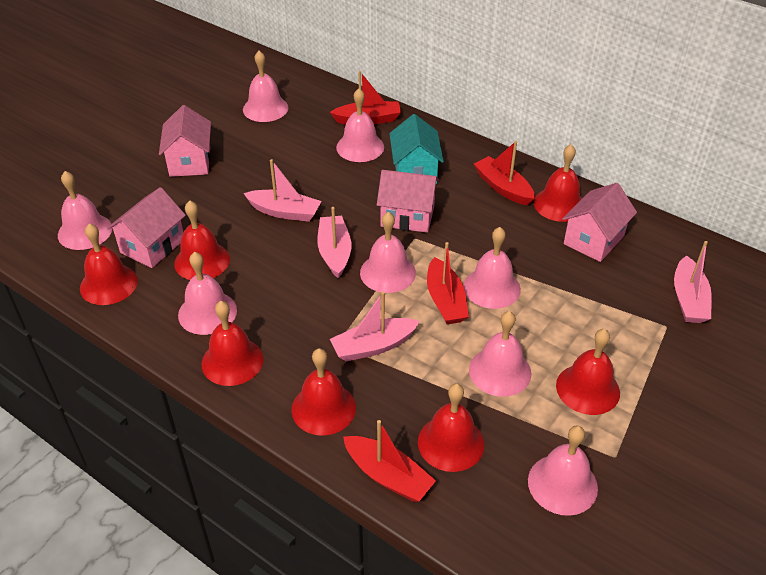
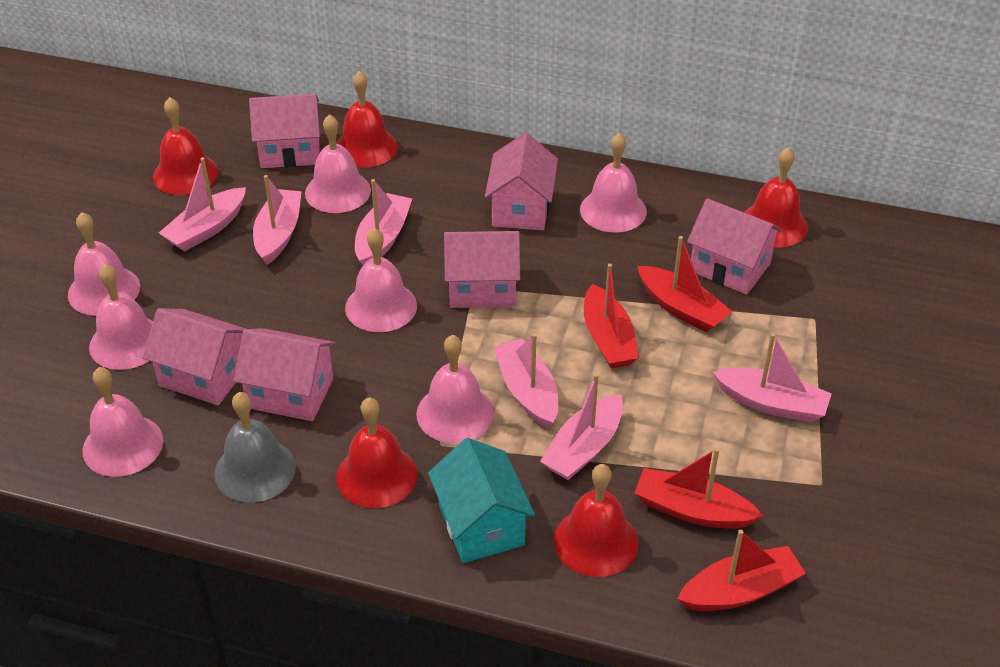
grey bell: none = 0 -> [214,392,296,502] = 1
pink bell: [58,171,112,250] [178,252,237,335] [243,51,288,122] [336,88,384,162] [360,212,416,293] [464,227,521,309] [469,311,531,397] [528,425,598,516] = 8 -> [68,212,140,316] [82,367,164,477] [89,264,153,370] [305,114,371,213] [345,228,417,332] [416,335,494,443] [580,133,647,233] = 7
pink boat: [243,159,321,222] [317,207,352,278] [330,292,420,362] [674,241,712,323] = 4 -> [159,157,246,251] [253,175,302,265] [355,179,412,265] [494,333,559,428] [540,373,623,480] [713,333,832,422] = 6
pink house: [107,187,186,268] [159,105,211,177] [377,170,439,233] [562,183,637,262] = 4 -> [142,308,246,405] [234,328,336,421] [249,94,320,168] [444,231,520,308] [485,133,558,230] [687,198,783,295] = 6
red bell: [80,223,138,305] [174,200,230,280] [202,301,263,386] [291,348,356,436] [418,383,484,472] [534,144,582,222] [556,329,620,415] = 7 -> [153,97,219,195] [336,71,398,168] [336,398,418,508] [554,464,639,577] [744,147,808,248] = 5

